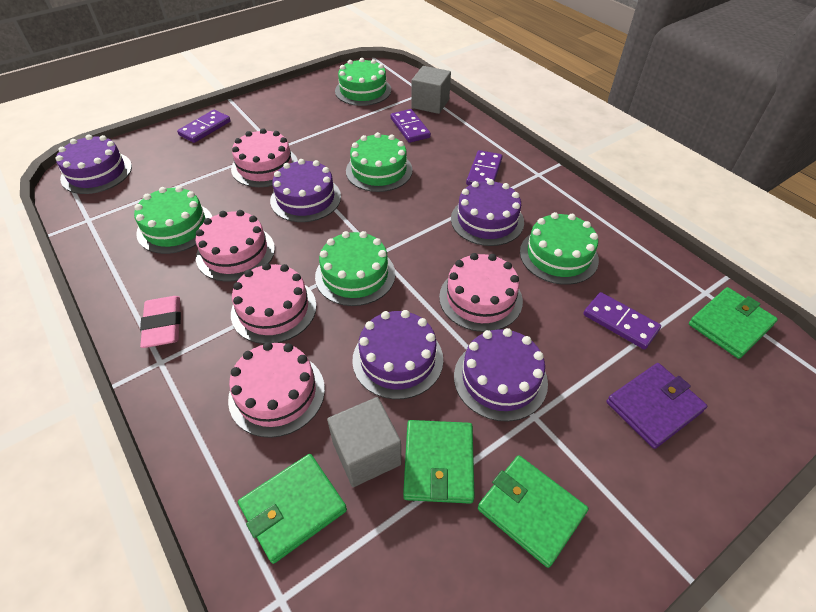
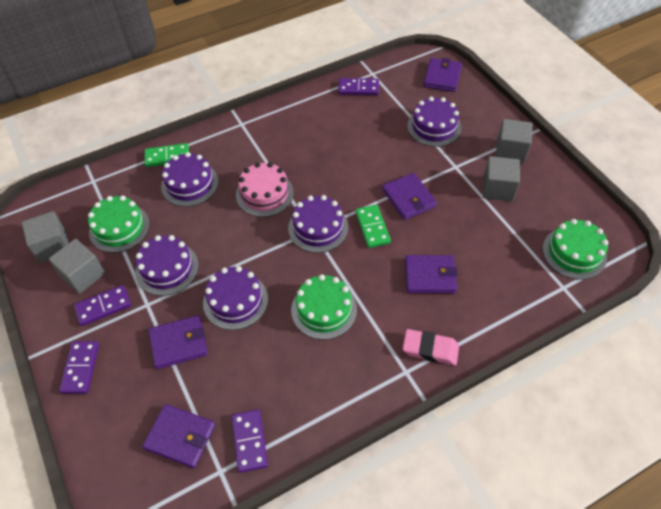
green cake: [134,186,212,254] [315,231,395,306] [335,58,391,106] [346,132,413,192] [520,212,599,285] = 5 -> [88,196,150,253] [291,274,357,340] [543,219,608,280] = 3
green domino: none = 0 -> [145,143,189,167] [356,205,391,248] = 2
green wallet: [238,454,347,564] [403,420,475,504] [478,455,588,568] [689,287,778,359] = 4 -> none = 0
grey cube: [327,397,402,487] [411,66,451,114] = 2 -> [22,211,69,263] [49,239,105,294] [483,156,520,201] [496,119,532,163] = 4
pink cake: [196,210,275,282] [228,342,325,438] [231,128,298,187] [231,263,317,344] [439,253,523,332] = 5 -> [236,162,294,217] = 1
purple wallet: [606,363,707,449] = 1 -> [142,404,215,468] [149,315,208,369] [382,173,437,220] [405,255,458,293] [423,58,462,92] = 5

